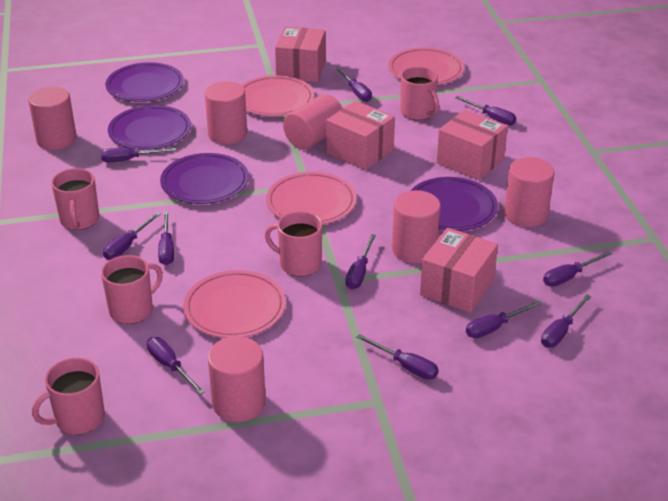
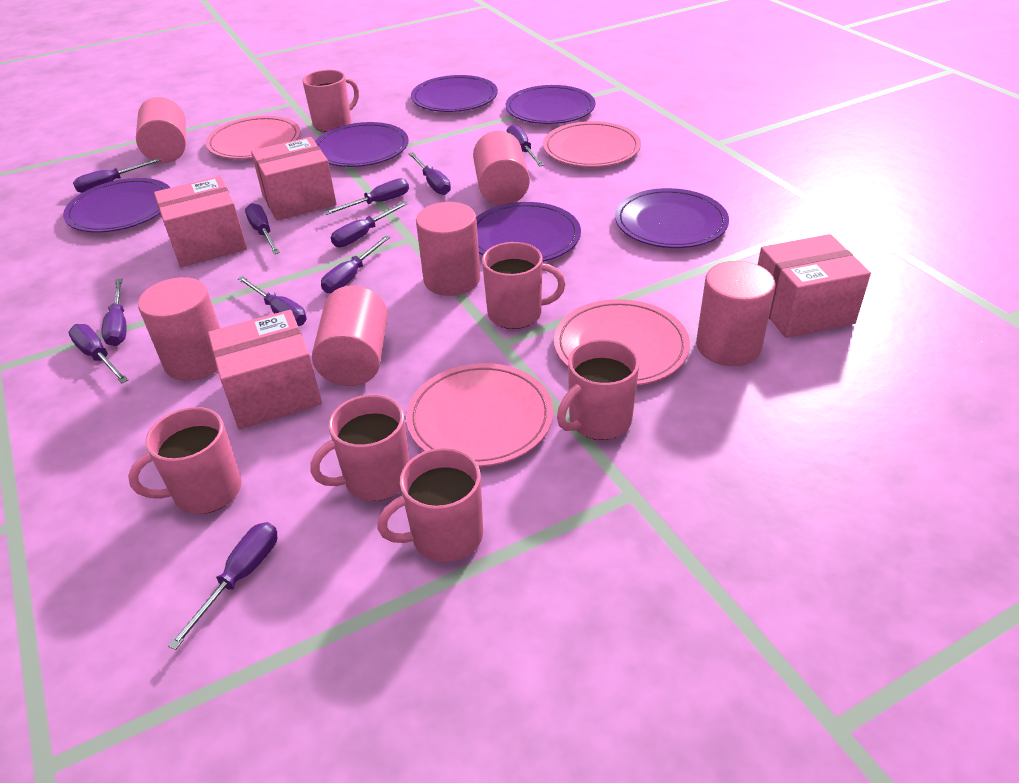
pink mug: [32,358,105,435] [51,168,99,230] [101,255,163,324] [265,211,323,276] [400,66,439,120] = 5 -> [128,407,242,514] [303,70,359,132] [310,395,410,501] [377,448,483,562] [482,242,565,329] [557,339,639,440] = 6
purple plate: [106,62,184,102] [108,105,191,150] [160,153,249,204] [411,177,498,231] = 4 -> [63,178,170,233] [315,122,409,167] [411,75,498,112] [476,202,581,262] [506,85,595,124] [615,188,729,248] = 6

